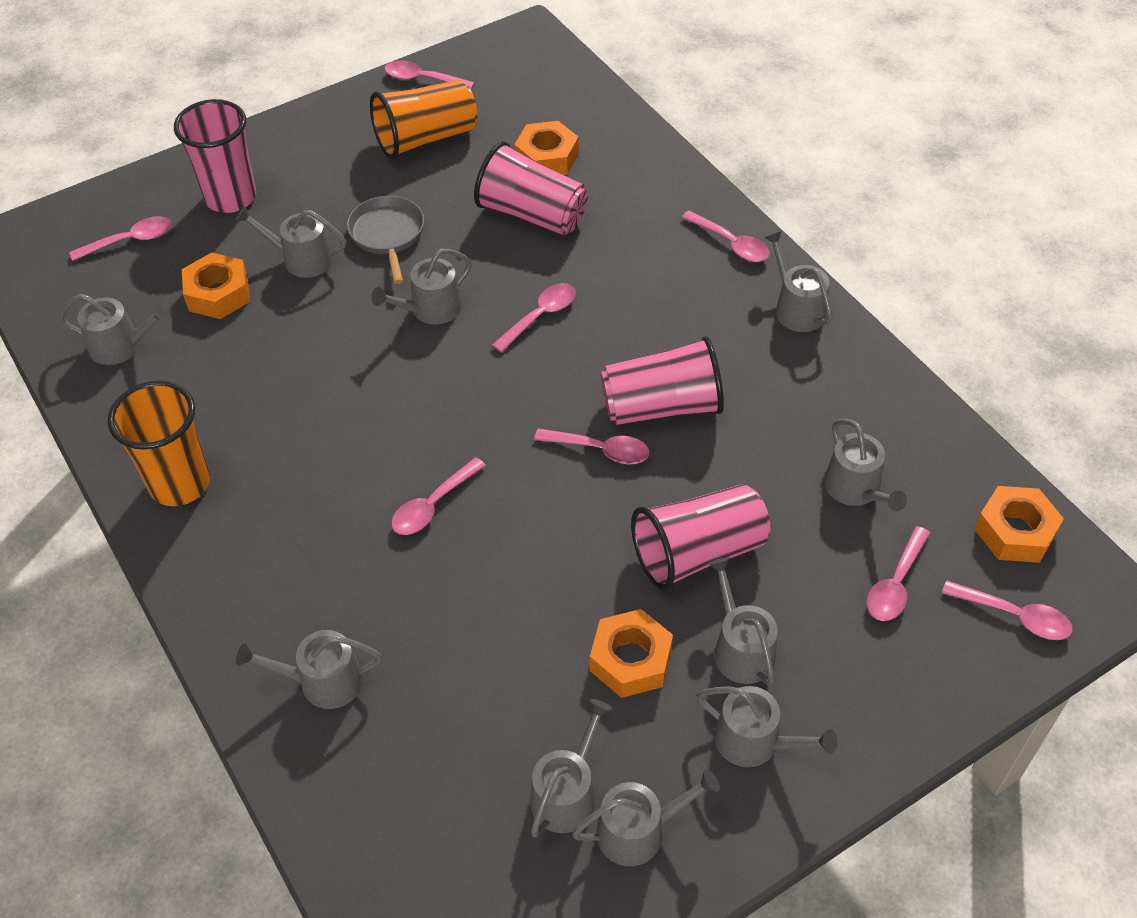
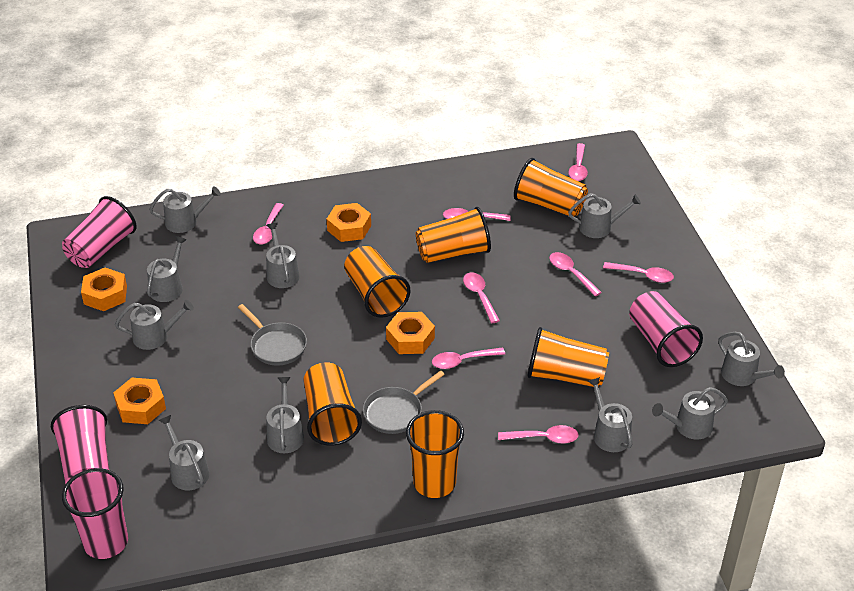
grey pan: [347,196,424,284] = 1 -> [238,304,307,366] [363,370,445,434] = 2
orange cup: [108,381,210,506] [370,80,477,159] = 2 -> [303,362,362,446] [344,246,410,318] [406,410,464,498] [416,207,491,263] [514,158,588,216] [528,327,609,387] = 6

